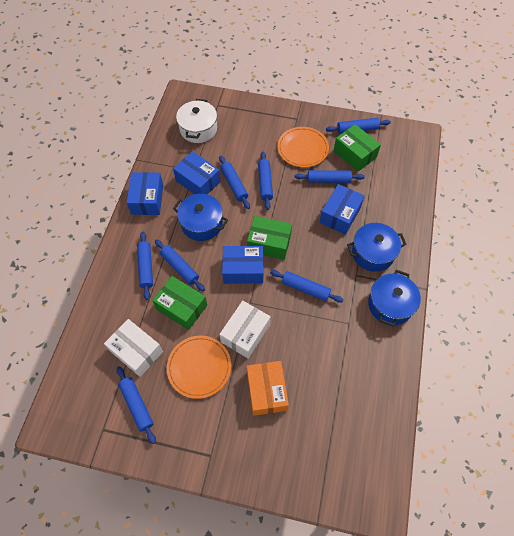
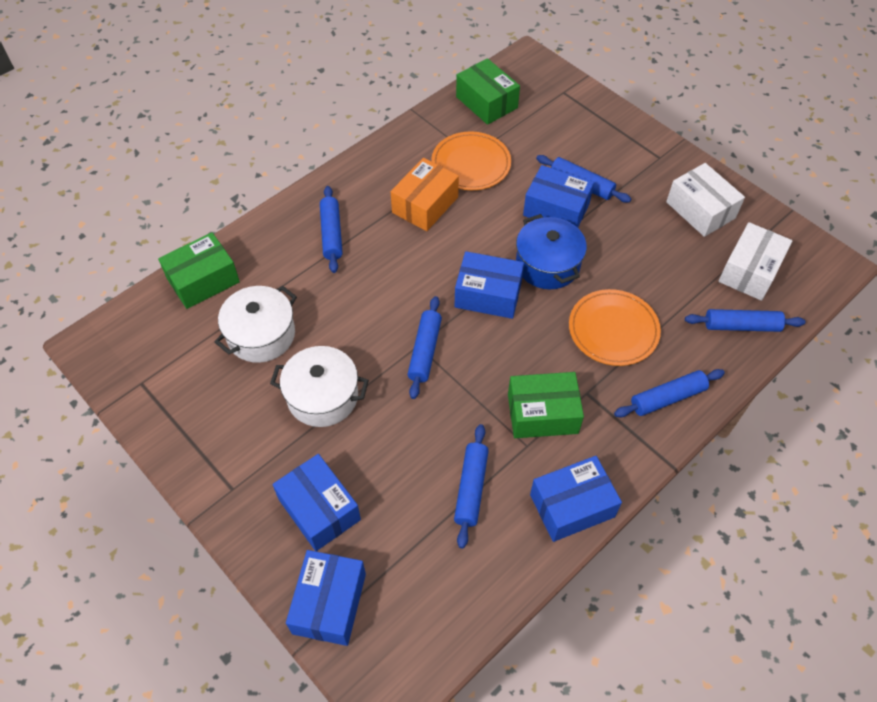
blue box: [127,172,163,215] [173,151,221,194] [222,246,263,284] [320,184,365,235] = 4 -> [272,454,361,551] [286,550,366,646] [455,251,524,319] [523,165,594,228] [530,456,622,542] = 5
blue pot: [173,194,228,241] [347,223,407,272] [368,270,421,326] = 3 -> [516,214,587,289] = 1
blue rolling pin: [117,366,156,444] [137,232,153,300] [155,239,205,291] [219,156,250,209] [258,152,273,210] [270,270,343,303] [295,170,365,183] [326,118,391,134] = 8 -> [320,186,343,273] [407,296,442,399] [454,424,489,549] [536,155,631,203] [614,369,725,417] [685,309,805,332] = 6
white pot: [176,99,217,143] = 1 -> [214,286,297,363] [270,346,369,427] = 2

